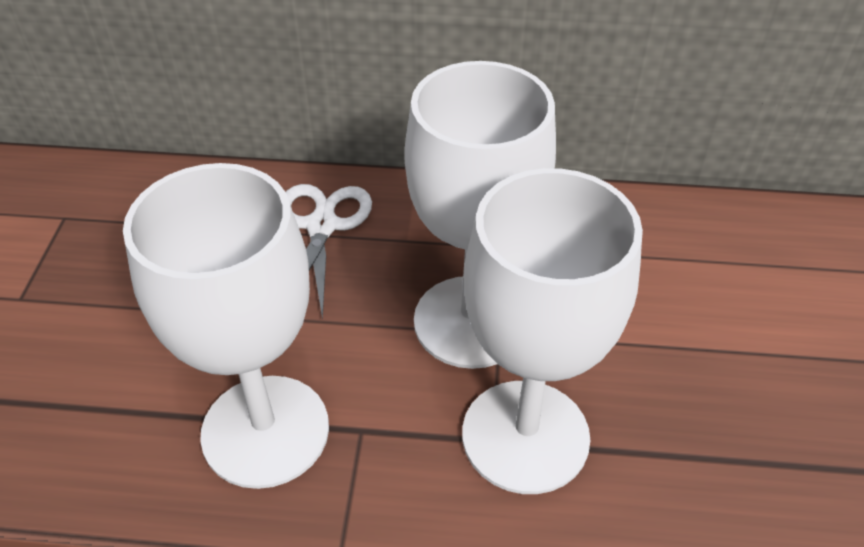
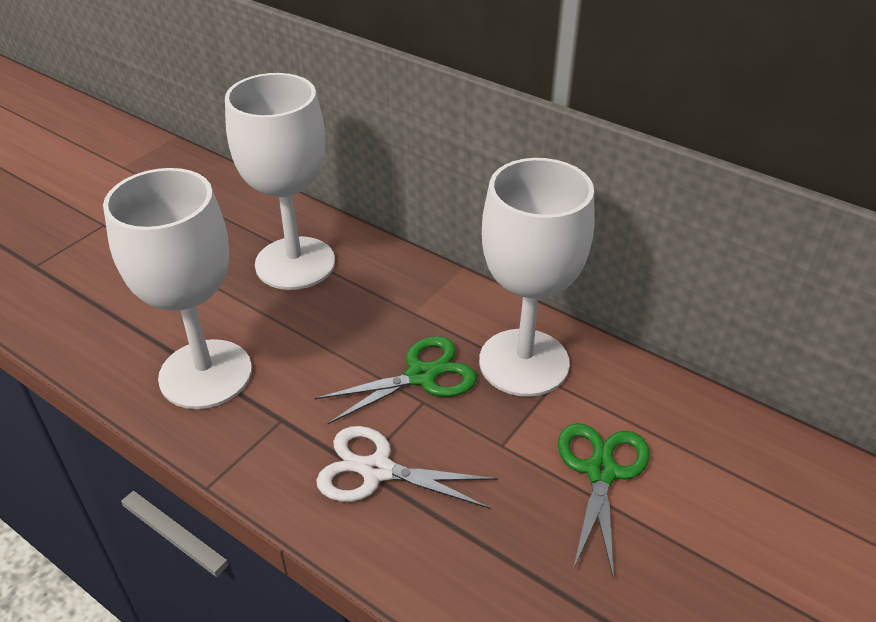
green scissors: none = 0 -> [315,336,477,424] [558,423,650,580] = 2

